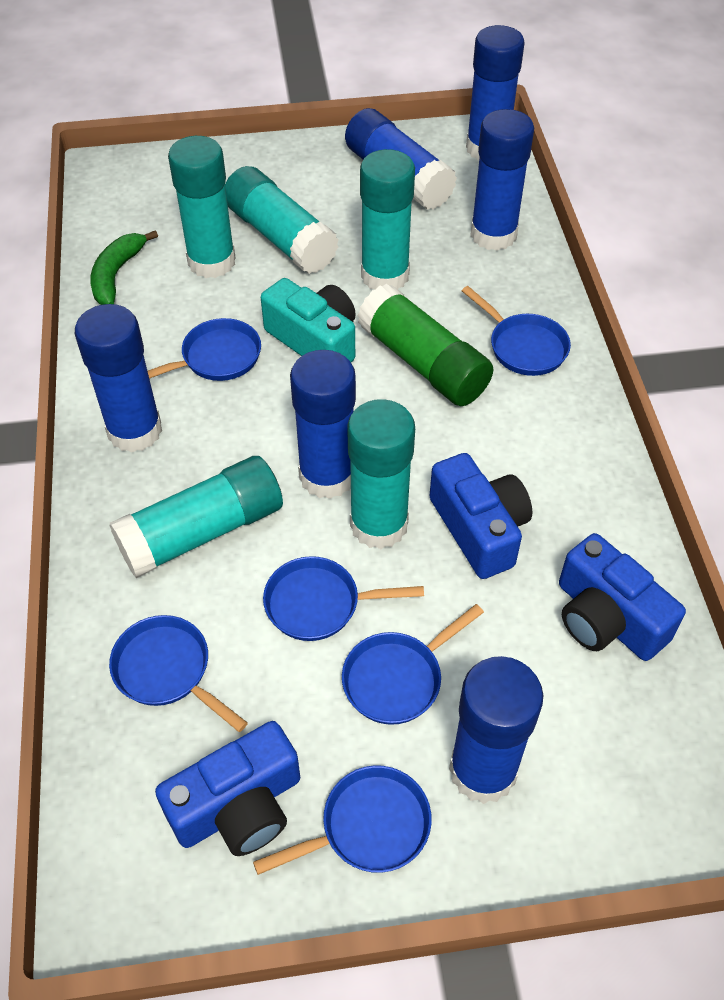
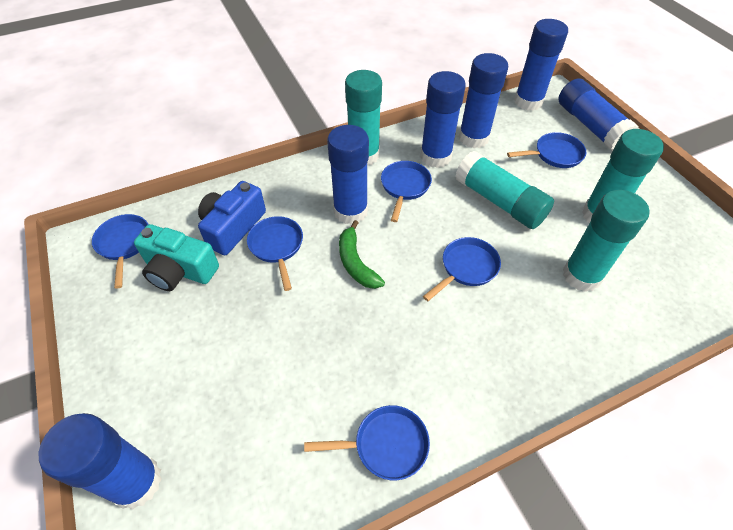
blue camera: [155,721,300,856] [429,453,533,579] [559,533,686,661] = 3 -> [198,181,266,255] = 1
green glue stick: [357,284,494,406] = 1 -> none = 0
turquoise glue stick: [109,456,283,578] [168,136,236,278] [225,166,339,274] [347,399,415,549] [360,149,415,290] = 5 -> [345,70,382,166] [455,151,554,229] [563,190,650,292] [582,129,664,223] = 4

